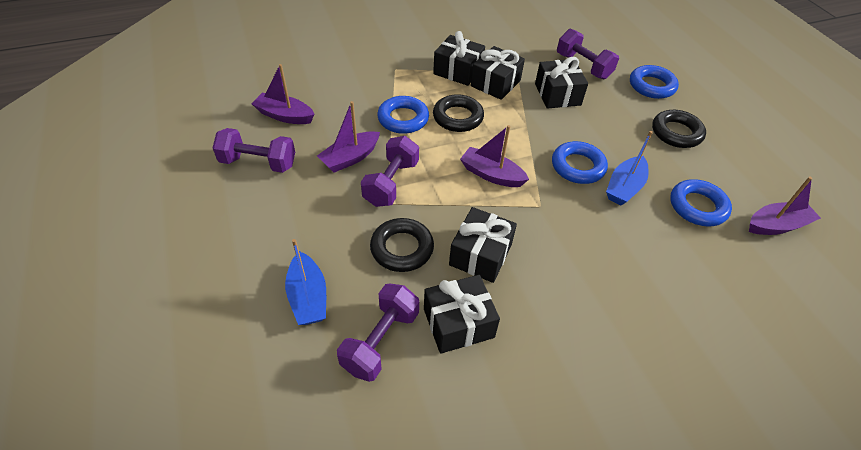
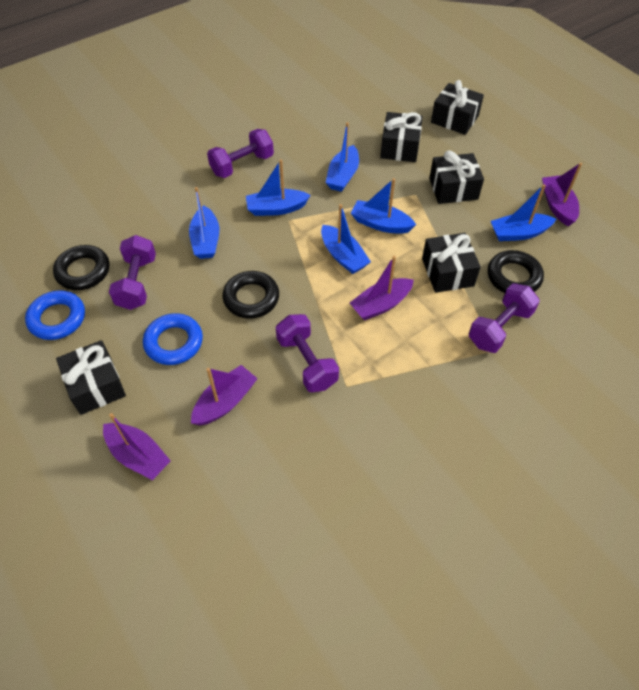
blue boat: [285,239,326,325] [606,131,653,205] = 2 -> [189,187,219,259] [246,159,311,216] [321,204,371,274] [326,122,359,192] [351,178,416,234] [491,184,556,241] = 6
blue ring: [377,96,429,134] [552,141,608,184] [630,65,679,99] [670,179,732,227] = 4 -> [25,290,85,340] [143,313,203,365] = 2

